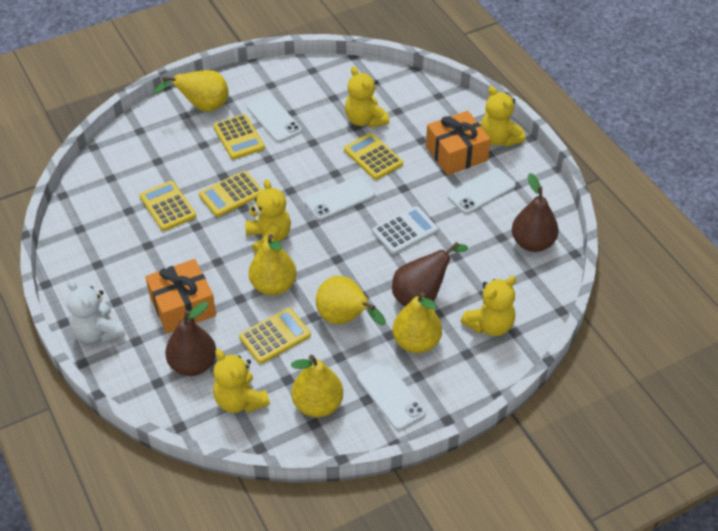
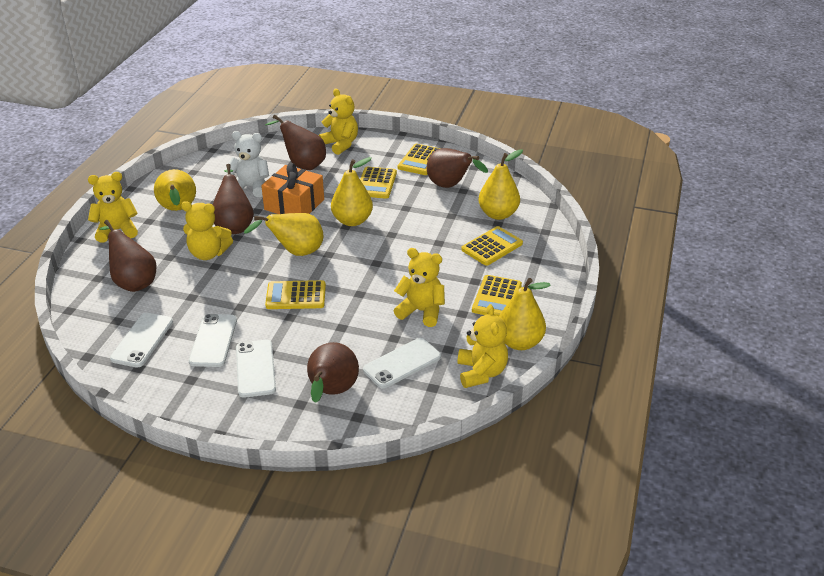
brown pear: [165,302,216,376] [392,242,468,306] [512,173,559,252] = 3 -> [99,220,157,292] [213,164,254,234] [265,115,326,170] [307,342,359,403] [427,148,488,188] = 5
orange gift: [145,259,216,334] [426,111,491,175] = 2 -> [261,163,324,214] = 1
white calculator: [372,206,438,255] = 1 -> none = 0

